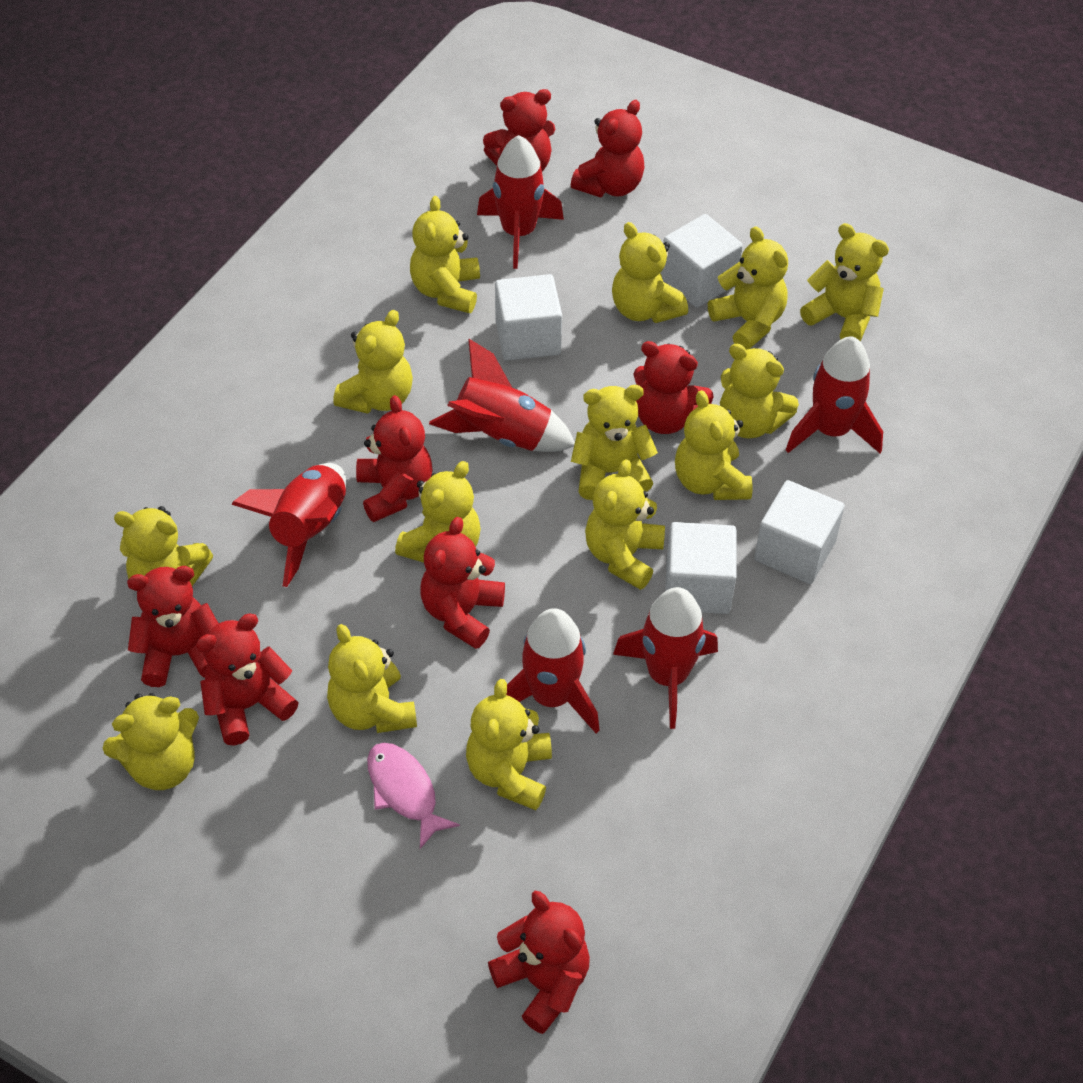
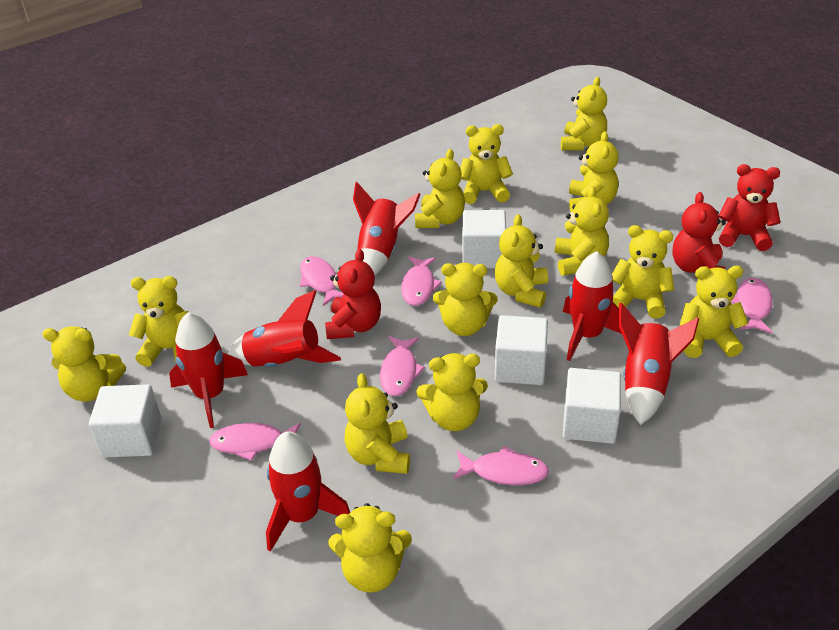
pink fish: [367,742,460,849] = 1 -> [209,423,301,461] [300,256,344,306] [380,336,425,396] [401,256,442,306] [453,446,549,485] [730,278,773,334] = 6
red teddy bear: [127,566,218,687] [196,614,299,745] [356,395,433,522] [420,517,505,649] [483,89,555,172] [488,891,590,1034] [571,100,645,197] [633,341,714,434] = 8 -> [325,249,381,339] [673,192,726,278] [719,164,781,251] = 3

